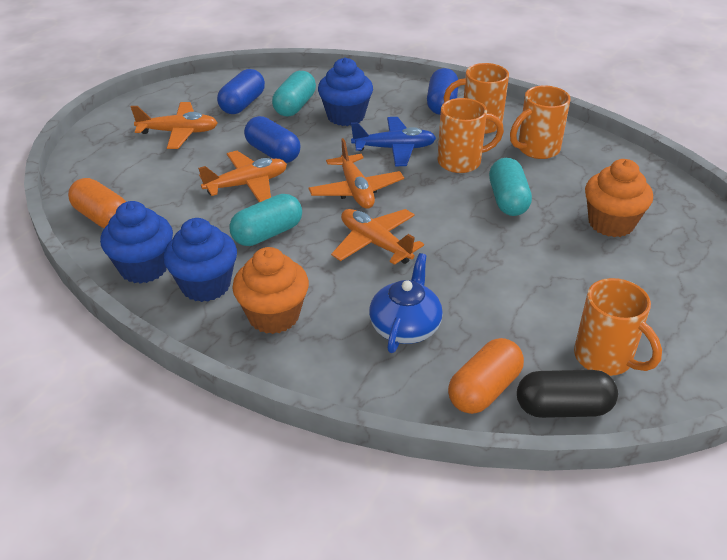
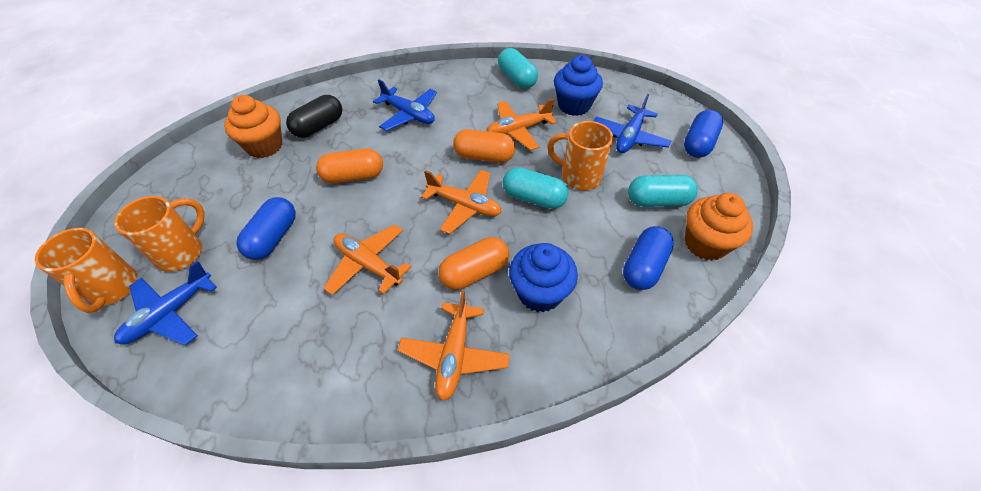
blue cupcake: [100,201,173,284] [163,218,237,302] [318,57,373,126] = 3 -> [509,243,578,312] [554,55,603,116] = 2
blue plane: [351,117,436,167] = 1 -> [114,260,217,346] [373,79,437,131] [594,94,671,153] = 3
blue teapot: [369,253,443,353] = 1 -> none = 0
orange capsule: [68,178,126,228] [448,338,524,414] = 2 -> [316,148,383,183] [439,237,509,290] [453,129,515,163] = 3
orange mug: [437,98,504,173] [444,63,509,134] [510,85,570,159] [574,278,662,376] = 4 -> [35,228,137,313] [114,196,205,272] [547,121,613,191] = 3

